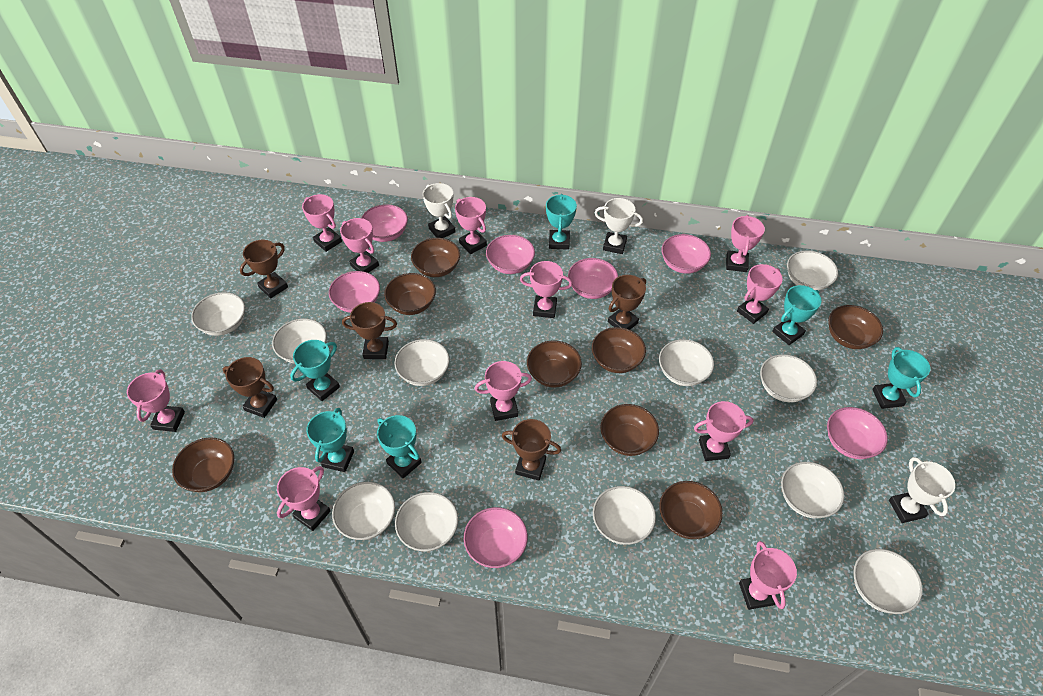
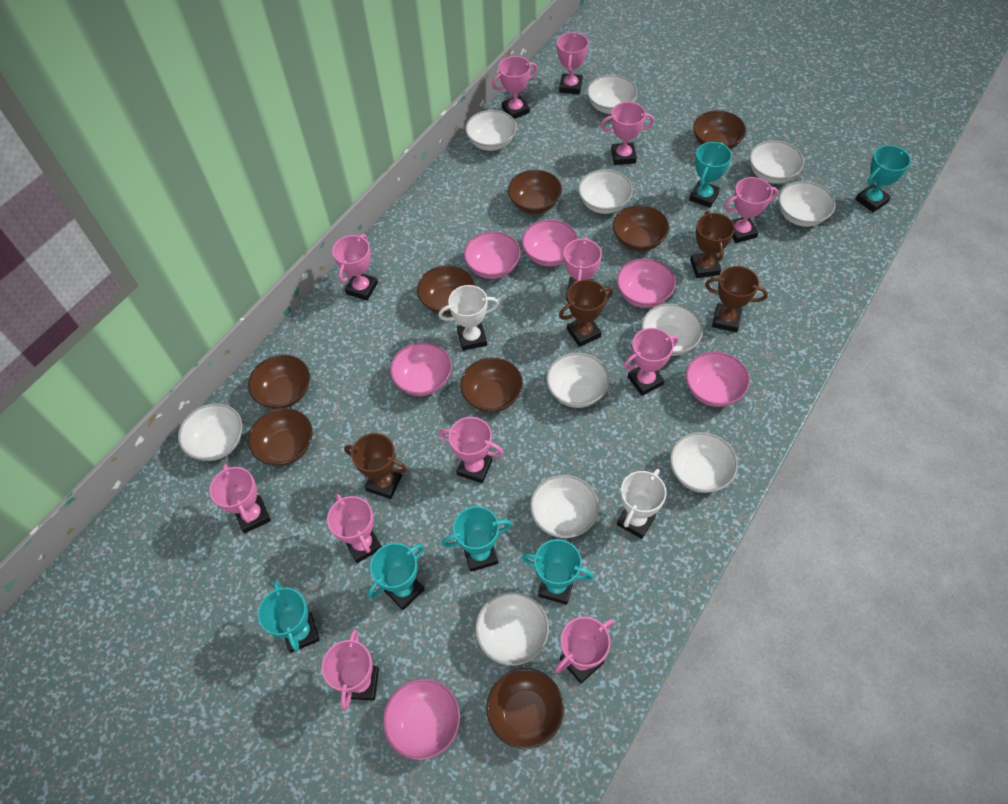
brown trophy: [223,357,277,418] [240,240,288,298] [342,302,397,359] [502,419,561,481] [608,275,646,330] = 5 -> [344,433,407,499] [559,279,613,347] [690,211,735,278] [705,266,768,332] = 4
pink bowl: [329,271,380,313] [361,204,408,242] [464,507,528,568] [486,235,535,274] [568,258,618,299] [661,234,711,274] [827,407,888,459] = 7 -> [383,679,460,760] [390,342,452,396] [464,231,521,279] [522,219,578,266] [617,258,676,308] [686,351,750,407] = 6
pink trophy: [127,369,185,432] [277,466,331,531] [302,194,342,252] [340,218,379,273] [455,197,487,254] [475,361,532,421] [520,261,572,318] [694,401,754,461] [726,215,765,272] [737,264,783,324] [739,541,797,610] = 11 -> [209,464,271,533] [322,630,379,711] [327,494,382,563] [332,234,378,301] [440,417,503,483] [492,56,537,119] [555,617,614,684] [557,32,589,94] [564,237,602,301] [601,102,654,165] [624,328,678,396] [724,177,778,243] = 12
white trophy: [423,183,456,238] [595,198,643,254] [889,457,955,523] = 3 -> [438,285,499,351] [617,469,667,539] = 2

